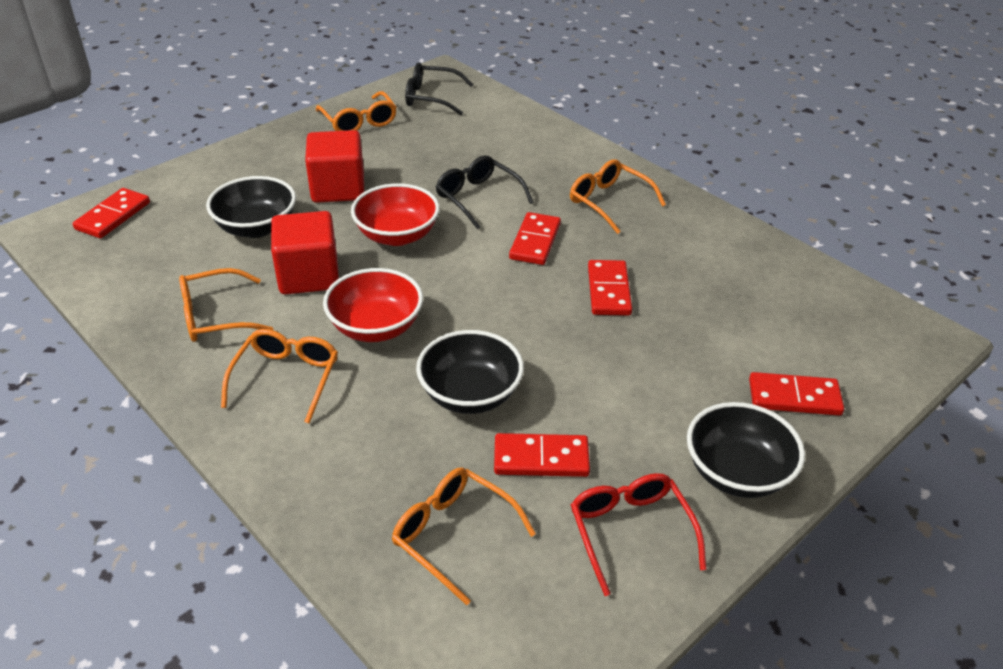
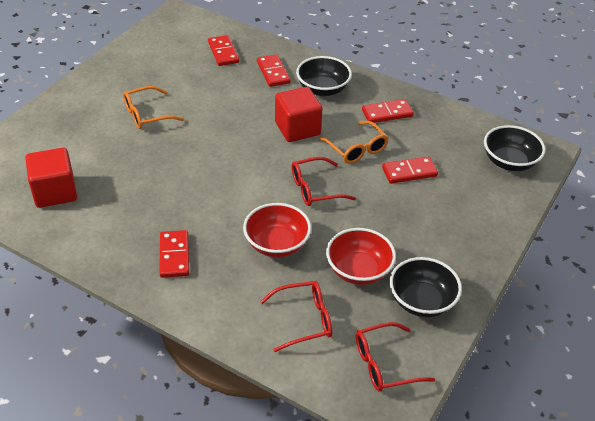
black glasses: [405,63,474,115] [436,155,534,230] = 2 -> none = 0
orange glasses: [179,268,273,342] [221,329,338,424] [316,91,397,131] [392,468,536,605] [570,159,666,234] = 5 -> [123,86,184,129] [319,121,388,164] = 2
red glasses: [571,473,706,596] = 1 -> [260,281,332,352] [292,157,356,206] [356,322,435,392] = 3

